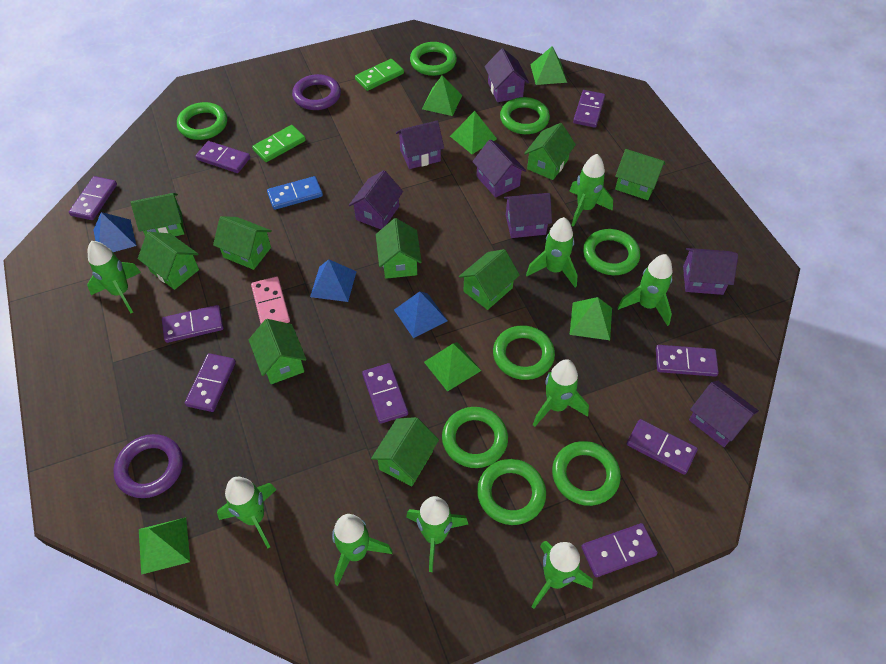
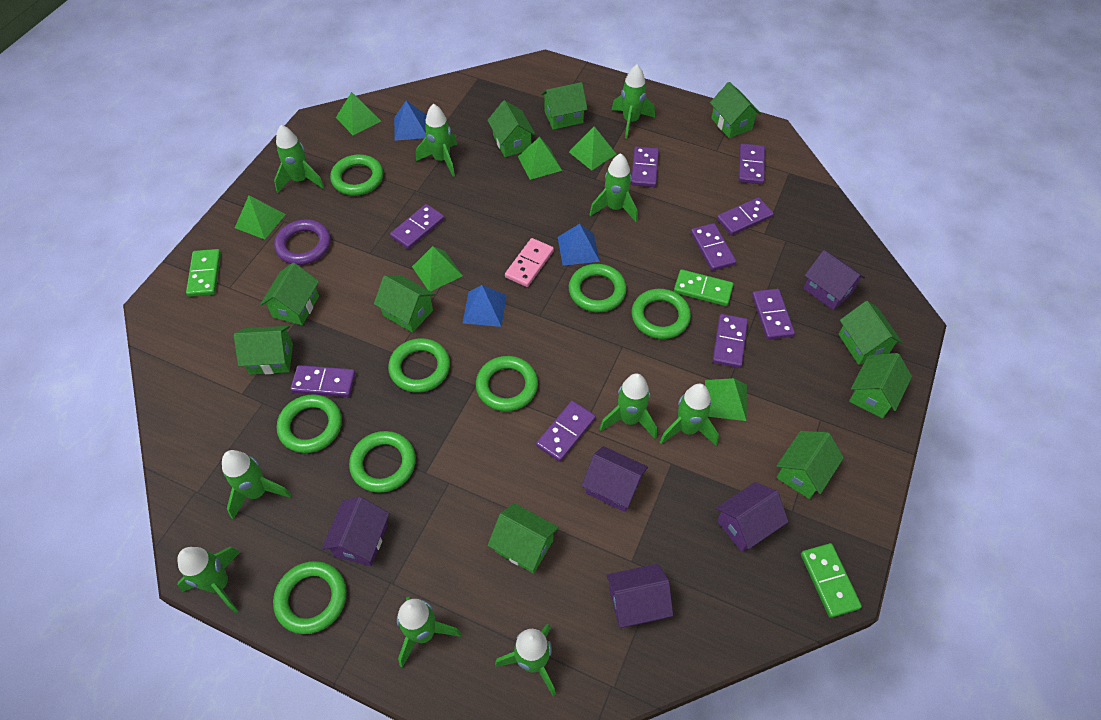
blue domino: [267,176,323,210] = 1 -> none = 0
green domino: [252,125,306,162] [355,59,404,91] = 2 -> [186,249,221,297] [674,269,734,306] [801,543,862,618] = 3
green house: [131,193,184,236] [138,232,199,290] [213,216,272,270] [249,319,307,384] [371,417,439,486] [376,218,422,279] [459,249,520,310] [524,123,576,180] [615,149,665,200] = 9 -> [234,326,293,375] [260,263,319,325] [374,275,435,333] [487,100,536,157] [488,503,559,573] [541,82,588,130] [710,82,761,138] [776,431,844,499] [838,301,903,365] [849,353,912,418] = 10
green rocket: [87,241,141,313] [217,477,277,548] [332,514,392,586] [406,496,468,572] [526,217,578,288] [531,541,593,609] [533,359,589,427] [569,154,613,227] [617,254,673,326] = 9 -> [177,547,240,613] [222,450,291,519] [274,125,325,193] [397,597,461,668] [416,104,457,177] [495,624,556,696] [589,153,638,222] [600,374,657,439] [612,65,655,139] [660,384,719,446] = 10
purple house: [349,170,403,229] [396,121,444,169] [472,139,526,198] [484,48,529,102] [504,193,552,238] [683,248,738,295] [689,381,759,447] = 7 -> [322,497,389,566] [582,446,648,512] [606,564,673,628] [716,482,789,552] [803,250,865,310] = 5
purple ring: [113,434,183,498] [292,74,341,110] = 2 -> [274,219,331,265] = 1

